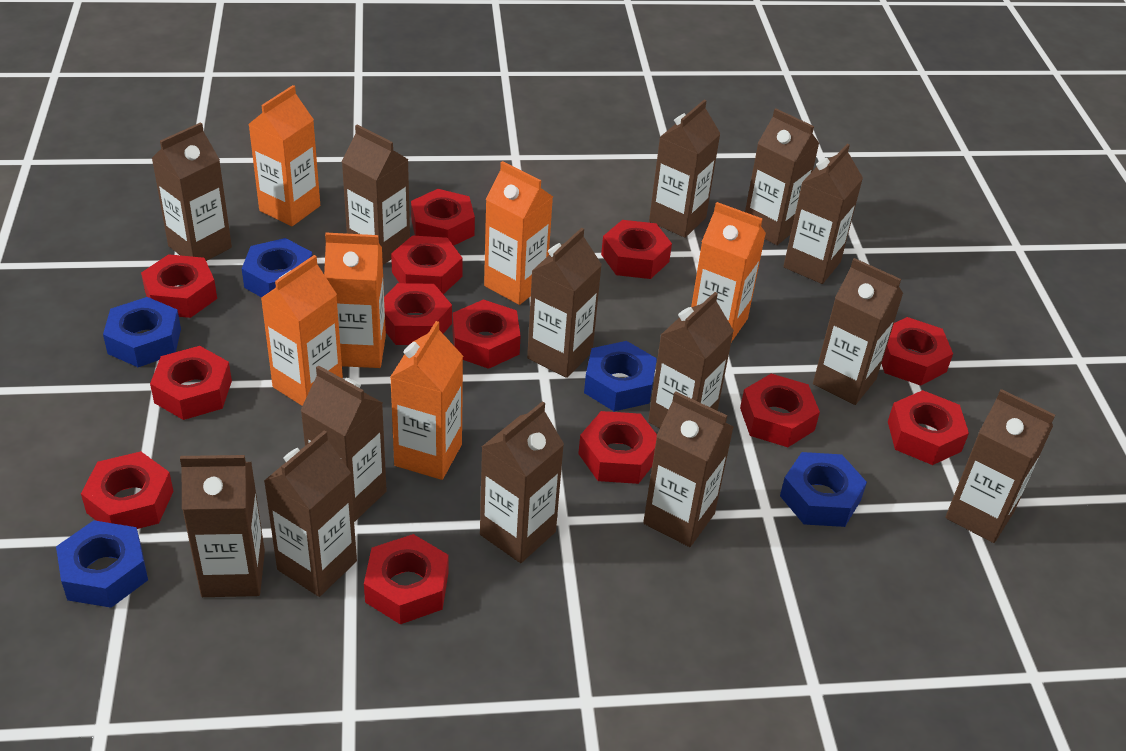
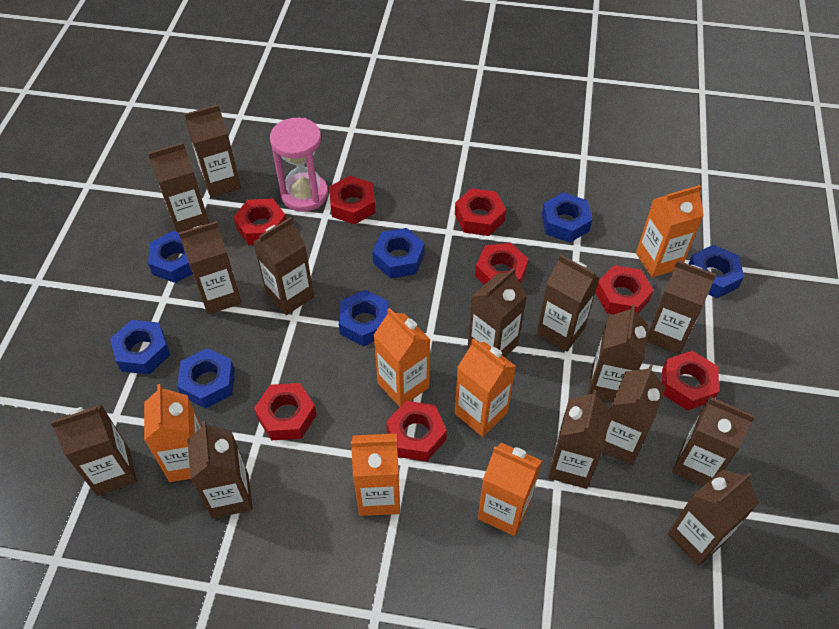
blue nut: [56,520,148,608] [103,297,181,367] [242,238,312,297] [584,341,657,411] [780,452,867,527] = 5 -> [110,320,170,374] [148,231,193,283] [177,348,235,409] [339,290,389,346] [372,228,425,279] [542,192,592,242] [689,245,744,298] = 7
pink hourglass: none = 0 -> [270,118,328,212] = 1
red nut: [81,451,174,529] [141,254,217,318] [150,346,232,420] [364,534,448,624] [384,283,452,345] [391,235,463,294] [411,189,475,246] [453,299,521,369] [578,411,657,484] [601,220,672,279] [740,374,820,447] [881,317,953,386] [888,390,969,465] = 13 -> [233,198,286,245] [254,383,317,440] [329,176,376,224] [386,401,447,461] [455,188,506,236] [475,243,529,285] [595,265,654,315] [662,351,719,411] = 8

